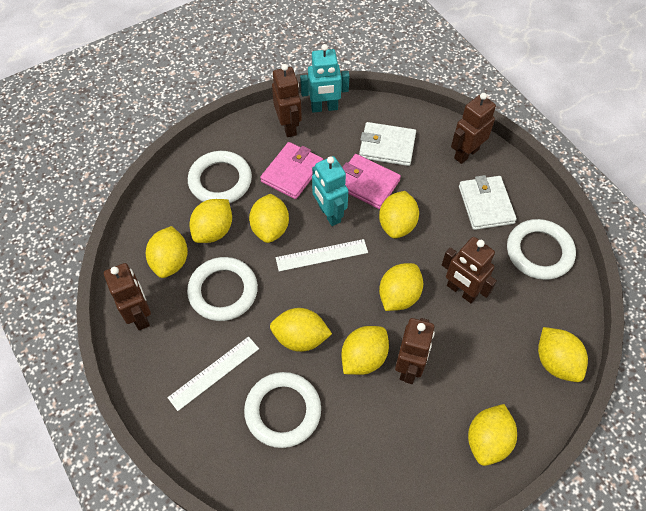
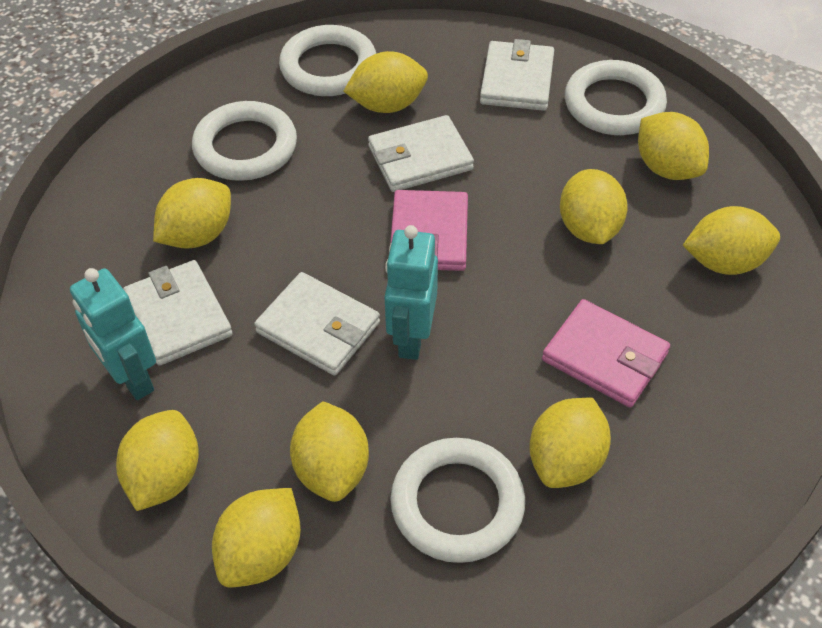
brown robot: [104,263,151,330] [272,64,302,137] [395,318,435,384] [442,237,497,303] [451,93,496,164] = 5 -> none = 0
white ruler: [167,336,259,411] [276,239,368,272] = 2 -> none = 0
white wallet: [359,122,416,166] [459,175,517,230] = 2 -> [123,260,233,366] [254,272,380,376] [368,115,474,192] [480,39,554,111] = 4

